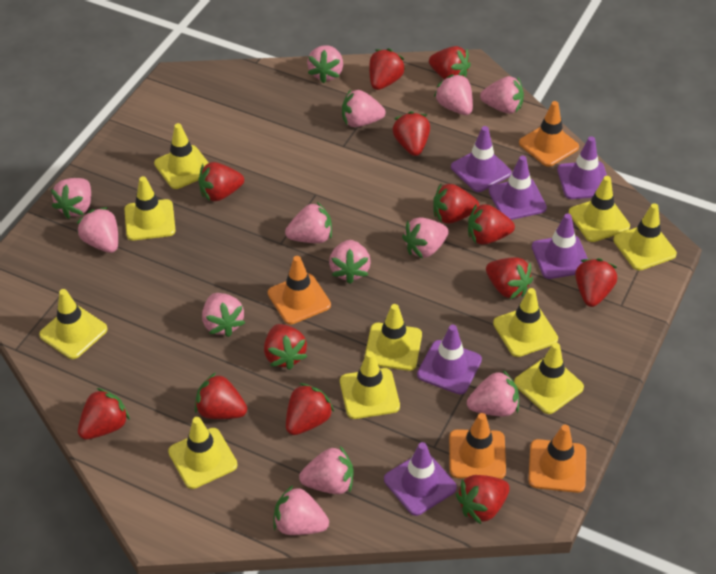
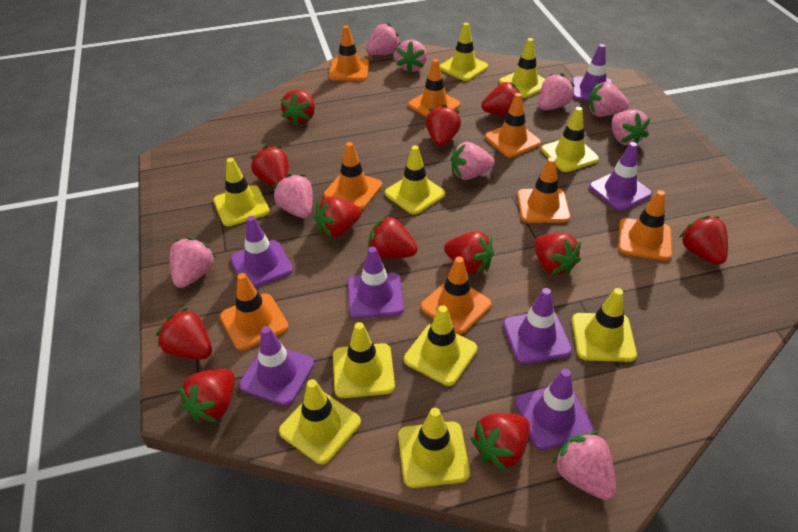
orange traffic cone: [268,256,331,324] [449,413,506,479] [519,101,579,167] [528,425,586,493] = 4 -> [220,273,289,351] [324,142,382,210] [329,25,369,81] [408,59,461,117] [421,256,492,334] [485,93,541,157] [517,157,570,223] [618,190,672,261] = 8
pink strawberry: [51,178,91,219] [77,207,118,253] [202,293,245,337] [273,485,329,535] [285,202,332,243] [299,446,354,494] [307,45,343,83] [329,240,371,284] [342,89,386,127] [402,217,449,259] [434,74,473,115] [467,370,519,416] [480,76,524,114] = 13 -> [170,237,216,288] [273,174,313,218] [366,23,401,55] [396,40,427,74] [451,142,495,180] [539,73,575,110] [552,431,616,500] [588,82,629,117] [612,110,650,145] = 9
purple traffic cone: [384,442,457,516] [417,325,482,394] [451,126,512,192] [489,156,547,220] [532,213,588,279] [557,136,607,199] = 6 -> [230,216,293,287] [239,326,314,406] [348,247,404,319] [503,288,572,364] [515,369,594,450] [572,44,612,101] [589,142,652,211] = 7
red strawberry: [78,388,130,440] [195,372,247,419] [198,162,244,201] [264,324,308,370] [286,383,334,435] [369,49,406,90] [392,111,430,156] [429,46,471,80] [433,184,479,224] [456,475,510,524] [468,204,515,245] [486,257,533,299] [575,258,617,307] = 13 -> [156,307,212,359] [178,369,235,423] [250,146,289,186] [280,90,315,126] [314,196,362,237] [368,215,418,258] [426,104,461,146] [444,231,494,275] [471,413,530,472] [481,82,520,116] [534,233,581,276] [679,215,728,265] = 12

